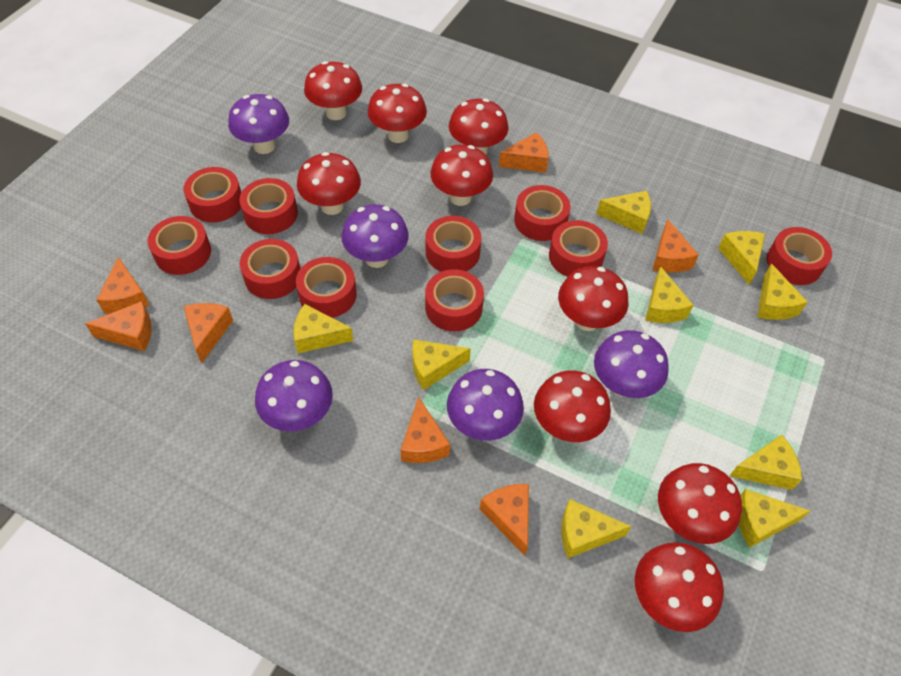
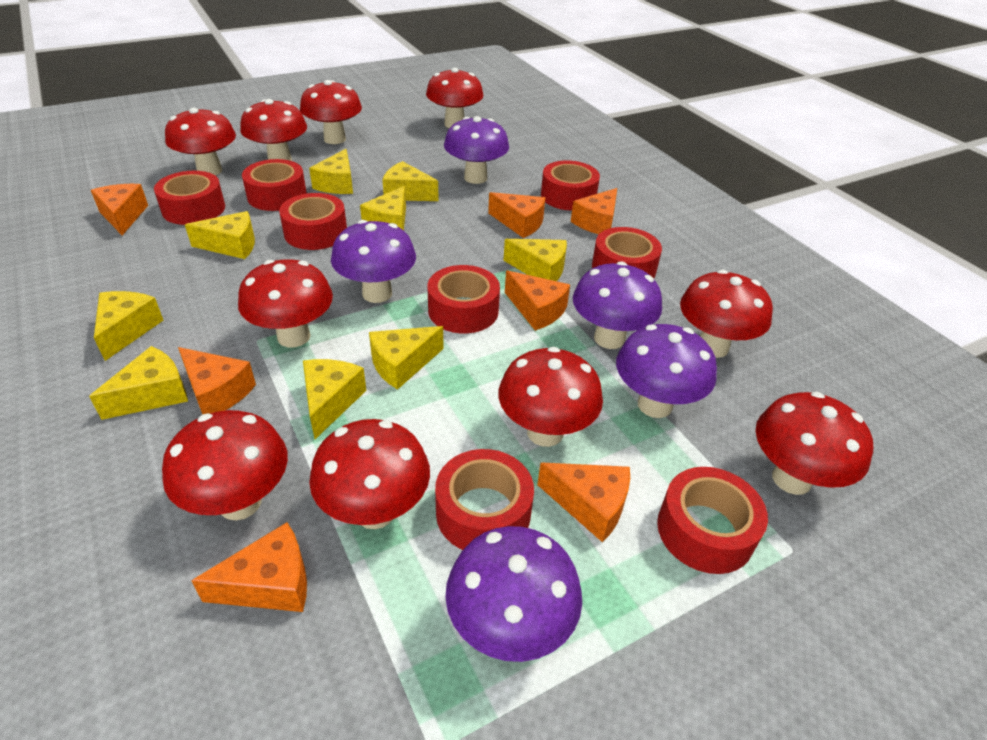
red mushroom: [297,152,361,215] [304,61,362,120] [367,84,427,143] [430,144,493,206] [449,98,509,154] [534,370,611,442] [558,266,629,331] [635,543,724,632] [658,463,742,544] = 9 -> [162,410,288,520] [165,108,236,176] [238,259,333,347] [240,99,307,161] [300,80,362,144] [309,419,430,529] [426,67,483,128] [498,347,603,447] [680,270,773,358] [756,392,873,495] = 10
red tape: [148,216,211,275] [184,167,241,222] [239,178,298,234] [240,239,300,299] [296,257,357,318] [425,269,484,331] [426,216,481,272] [514,185,571,241] [549,220,608,277] [767,227,832,285] = 10 -> [154,171,225,225] [242,159,307,211] [279,193,347,250] [427,265,500,333] [435,449,534,550] [541,161,600,211] [592,227,662,278] [657,467,768,574] = 8

